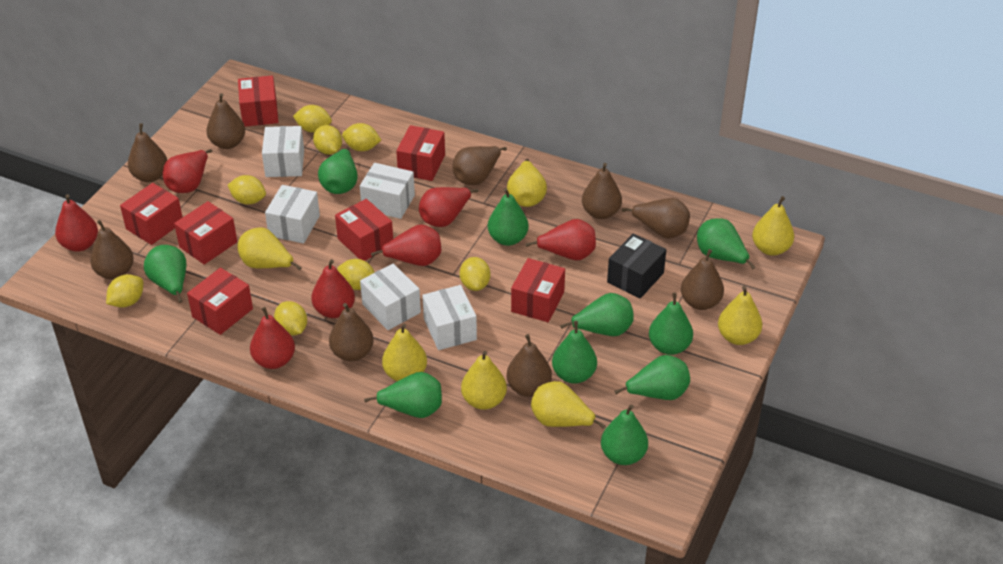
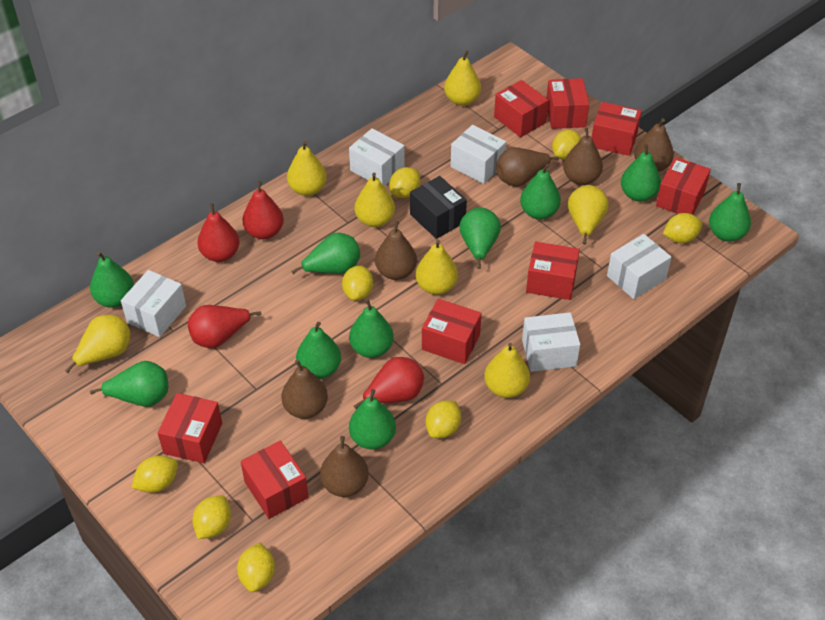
brown pear: [90,220,134,280] [128,123,167,182] [206,93,245,149] [329,303,374,362] [452,146,507,185] [507,334,552,397] [582,163,622,219] [622,198,690,239] [681,249,724,310] = 9 -> [281,360,328,419] [320,436,369,497] [375,221,417,280] [496,147,559,187] [563,127,603,185] [634,118,674,172] = 6
red box: [120,183,183,245] [174,201,237,265] [187,268,253,335] [238,75,278,127] [335,199,393,261] [396,125,445,181] [511,258,565,322] = 7 -> [158,393,222,463] [241,441,308,519] [422,299,482,364] [494,80,549,137] [526,242,580,300] [546,78,589,129] [592,102,642,156] [656,157,711,215] = 8
red pear: [55,194,98,252] [163,149,212,193] [250,307,295,369] [311,259,355,318] [371,224,441,266] [419,187,478,227] [525,219,596,260] = 7 -> [188,305,262,348] [197,203,240,262] [242,181,284,239] [354,357,424,409] = 4

